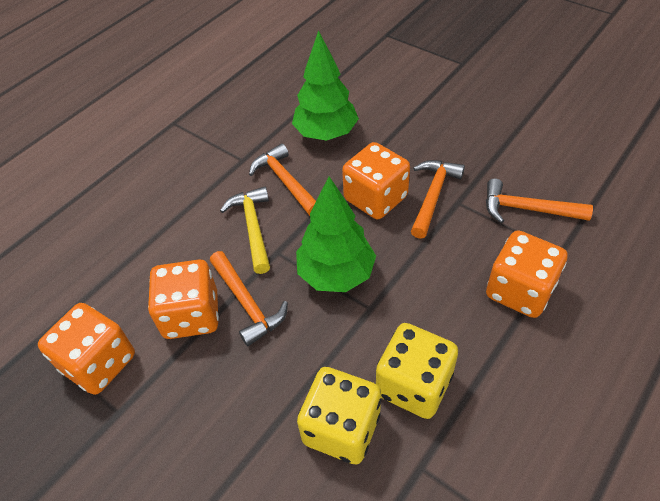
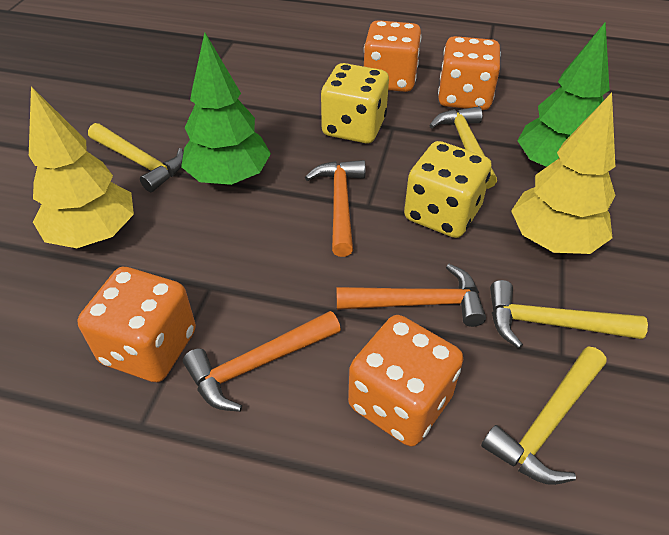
orange hammer: [210,251,288,346] [249,143,316,216] [411,160,465,239] [486,179,593,223] = 4 -> [183,311,341,412] [305,160,366,257] [337,264,486,327] = 3
yellow hammer: [220,187,270,274] = 1 -> [88,123,184,192] [429,106,497,189] [481,347,606,485] [490,280,648,349] = 4
yellow tree: none = 0 -> [29,86,134,248] [511,93,615,254] = 2

